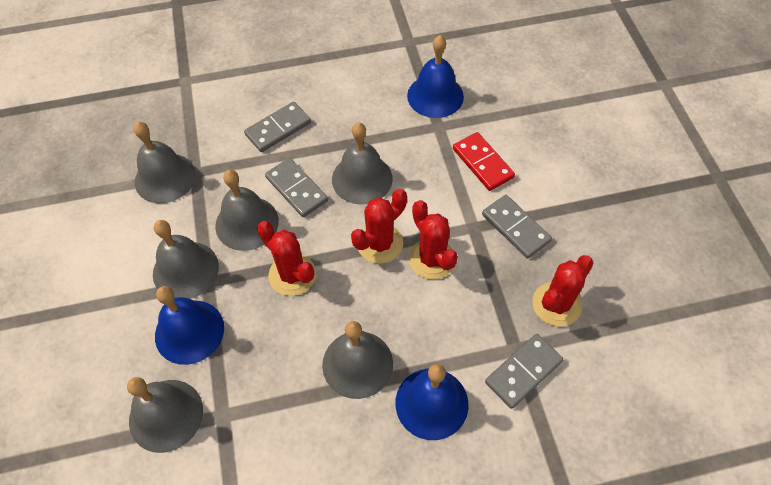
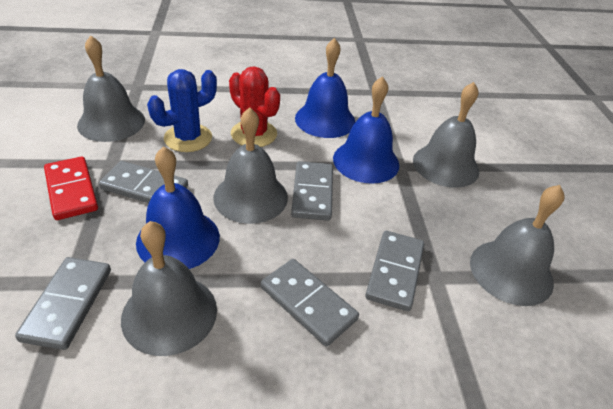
blue cactus: none = 0 -> [147,69,217,152] = 1
grey bell: [127,377,203,453] [134,122,196,203] [153,220,219,299] [215,170,279,251] [322,321,393,399] [332,123,393,205] = 6 -> [77,35,145,142] [121,221,217,356] [213,107,288,224] [413,82,479,188] [470,185,565,306] = 5
grey domino: [244,102,311,152] [265,158,328,217] [482,195,552,259] [485,334,563,409] = 4 -> [15,257,111,350] [99,161,188,203] [261,259,359,346] [291,161,333,221] [365,231,424,311] = 5
red cactus: [257,221,316,296] [351,189,407,264] [408,200,458,280] [533,255,593,327] = 4 -> [229,66,280,147] = 1

